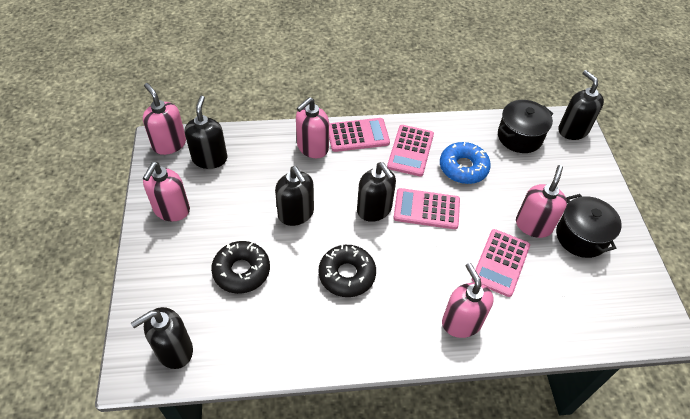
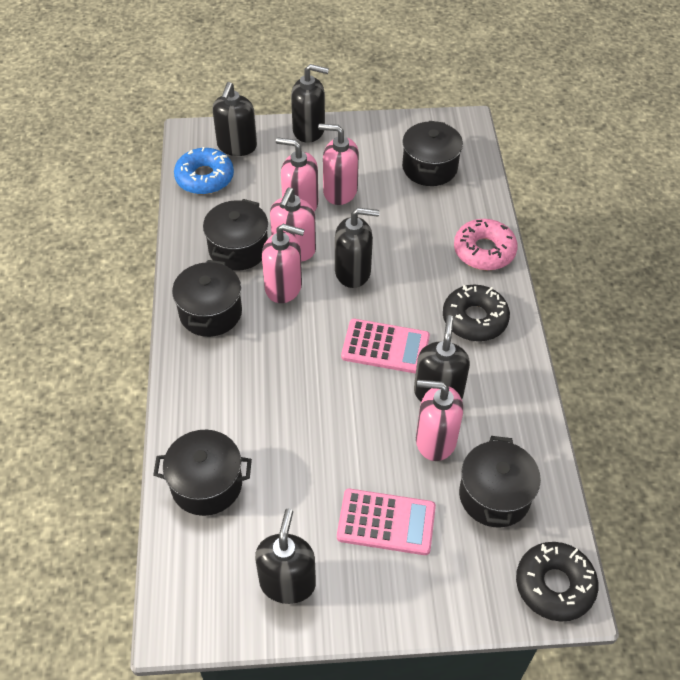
black pot: [498,100,553,153] [556,194,622,258] = 2 -> [153,430,252,516] [172,260,242,337] [203,199,268,271] [402,121,463,186] [459,436,541,528] = 5
pink calculator: [329,118,390,152] [387,125,434,177] [394,188,460,229] [472,229,530,297] = 4 -> [337,489,436,555] [341,319,430,374] = 2
pink donut: none = 0 -> [454,219,518,270] = 1

